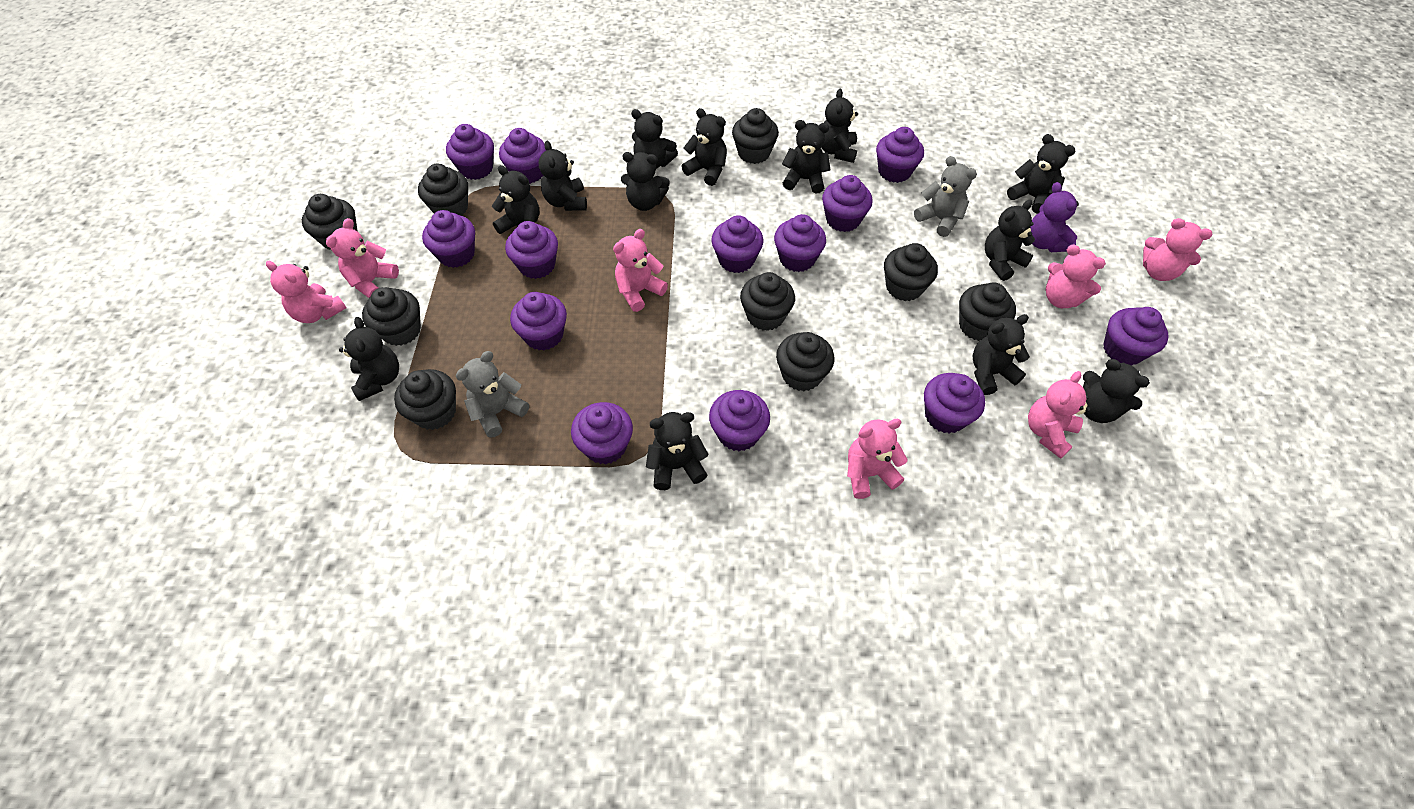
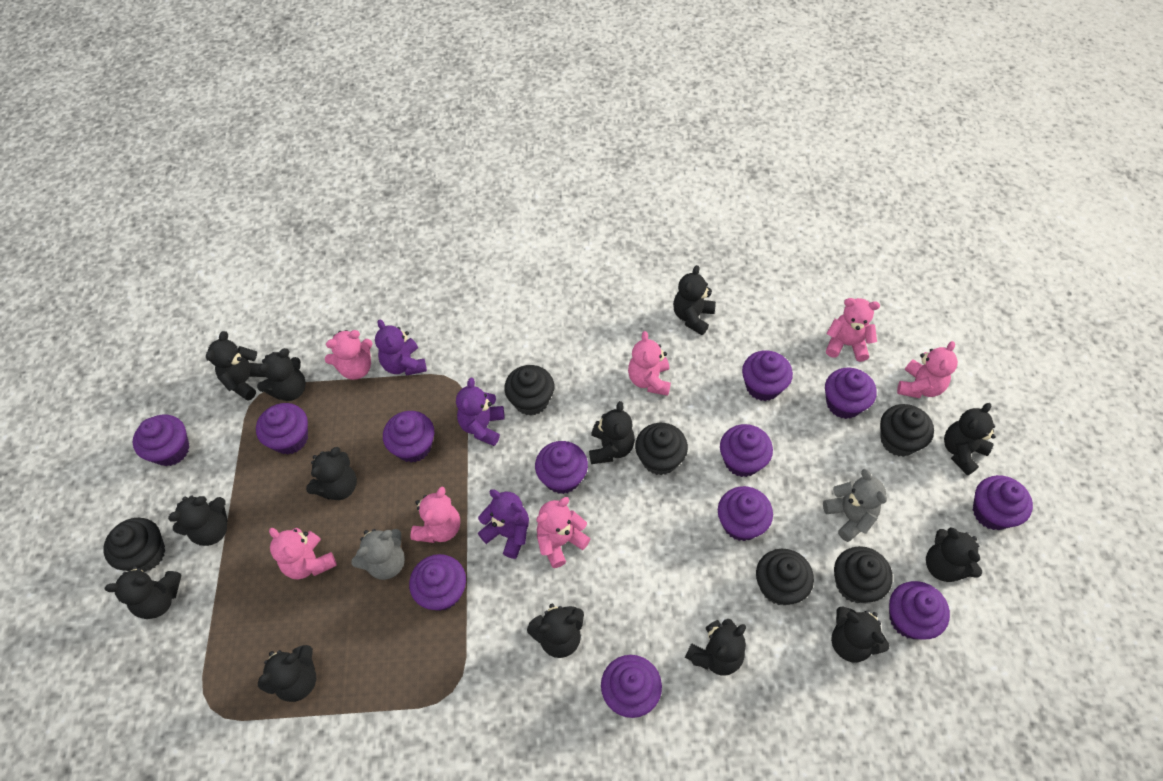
black cupcake: [302,194,357,250] [362,287,421,346] [394,369,456,430] [418,164,468,216] [732,108,779,164] [740,272,795,331] [776,332,835,391] [884,243,938,301] [959,282,1016,341] = 9 -> [103,518,165,572] [504,365,554,416] [635,423,688,475] [756,549,814,605] [834,546,893,603] [880,404,934,457] = 6
purple cupcake: [422,210,475,268] [446,124,494,180] [499,128,546,184] [505,221,558,279] [510,292,567,350] [571,402,633,464] [709,390,770,451] [711,215,764,273] [774,214,826,272] [822,175,873,232] [876,127,924,183] [924,373,985,434] [1103,307,1169,366] = 13 -> [132,414,189,466] [256,403,308,454] [383,411,434,463] [409,554,466,611] [535,441,588,494] [601,655,662,718] [718,486,773,541] [720,424,773,477] [742,350,793,401] [825,368,877,419] [889,581,950,639] [973,475,1033,530] = 12
purple teddy bear: [1030,182,1079,252] = 1 -> [375,320,427,376] [456,378,505,446] [478,489,529,559] = 3

